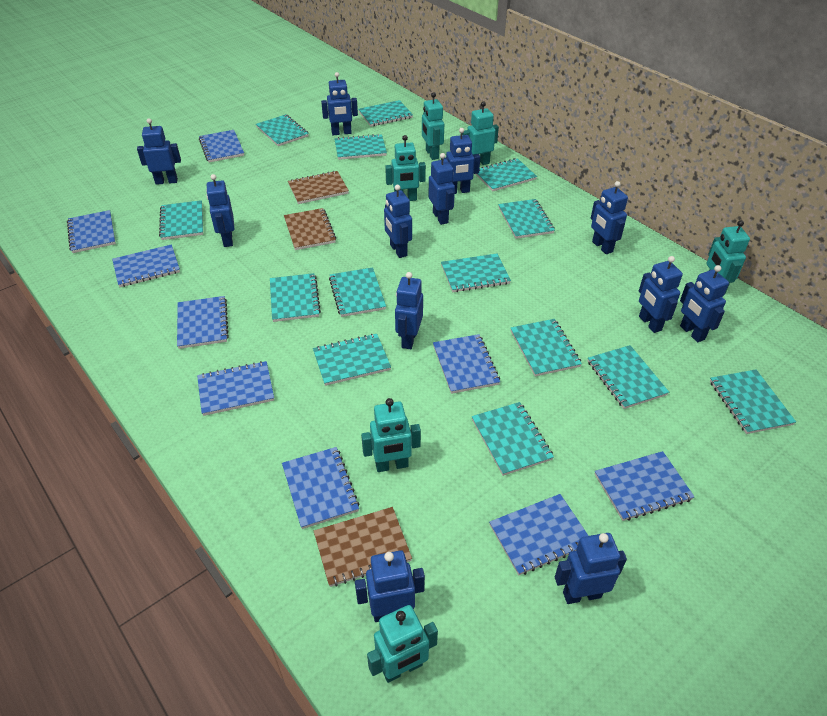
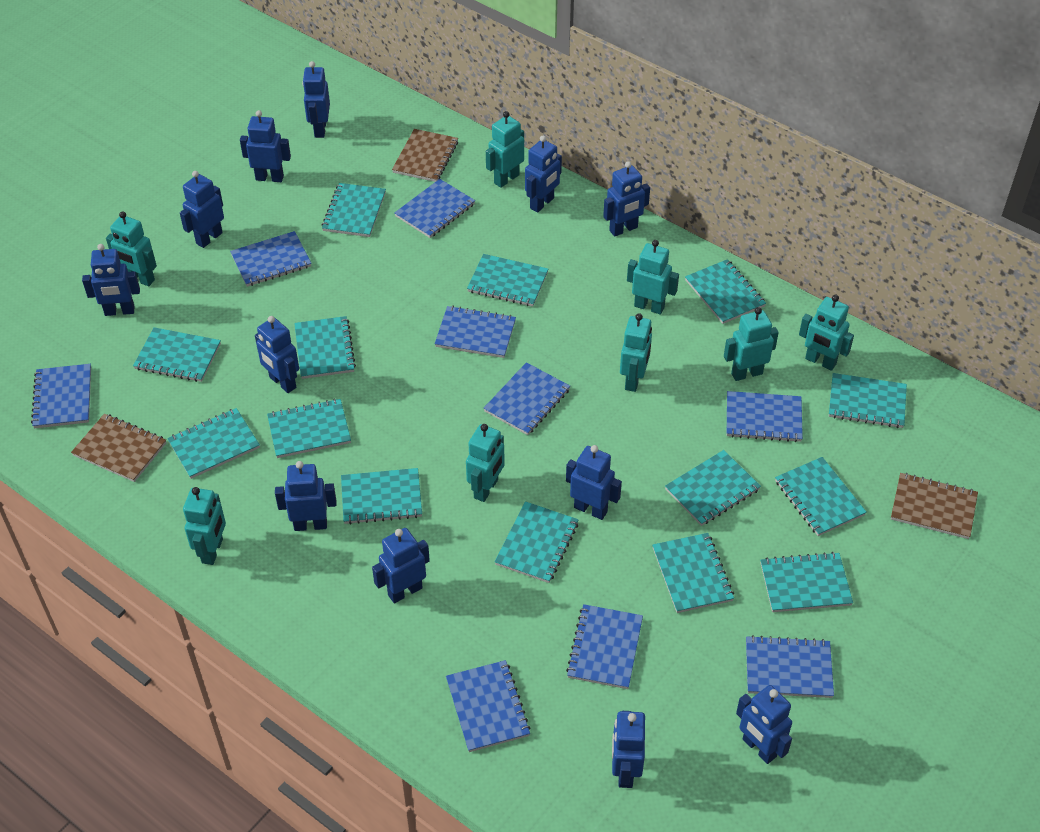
turquoise robot: [361,398,421,472] [367,605,438,683] [385,135,426,201] [422,92,444,160] [462,101,499,165] [707,220,750,295] = 6 -> [106,211,157,286] [183,487,226,565] [466,424,505,502] [486,111,524,188] [620,313,652,392] [627,240,679,315] [724,307,779,381] [799,295,854,371] = 8

